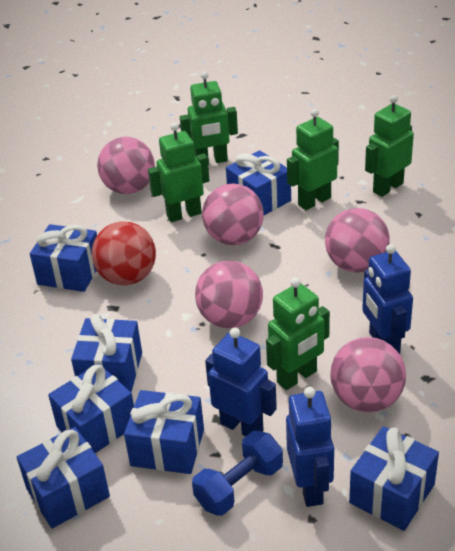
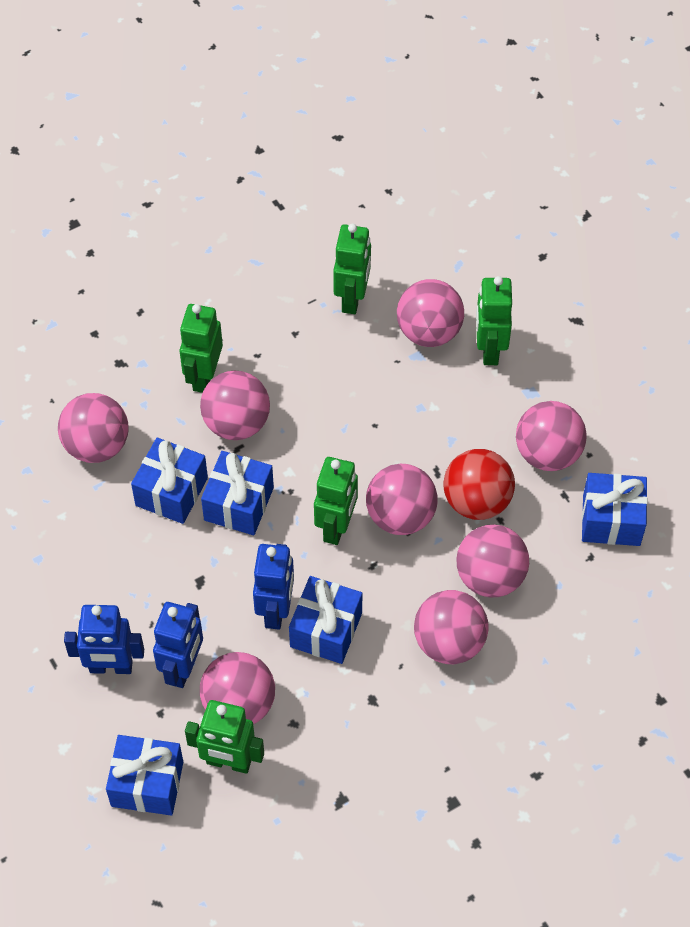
blue dumbbell: [192,430,283,516] = 1 -> none = 0
blue gift: [17,427,110,528] [30,224,97,292] [48,363,134,453] [71,314,142,392] [124,390,204,474] [226,150,291,215] [349,426,439,531] = 7 -> [106,735,183,816] [131,438,208,524] [201,451,274,535] [289,576,362,664] [582,473,648,546] = 5
pink ball: [97,137,155,194] [195,261,263,328] [202,183,264,245] [325,208,390,273] [330,337,406,412] = 5 -> [58,393,129,463] [200,370,270,440] [200,652,275,724] [366,464,438,535] [397,279,464,347] [414,590,489,664] [456,524,529,598] [516,401,587,471] = 8

